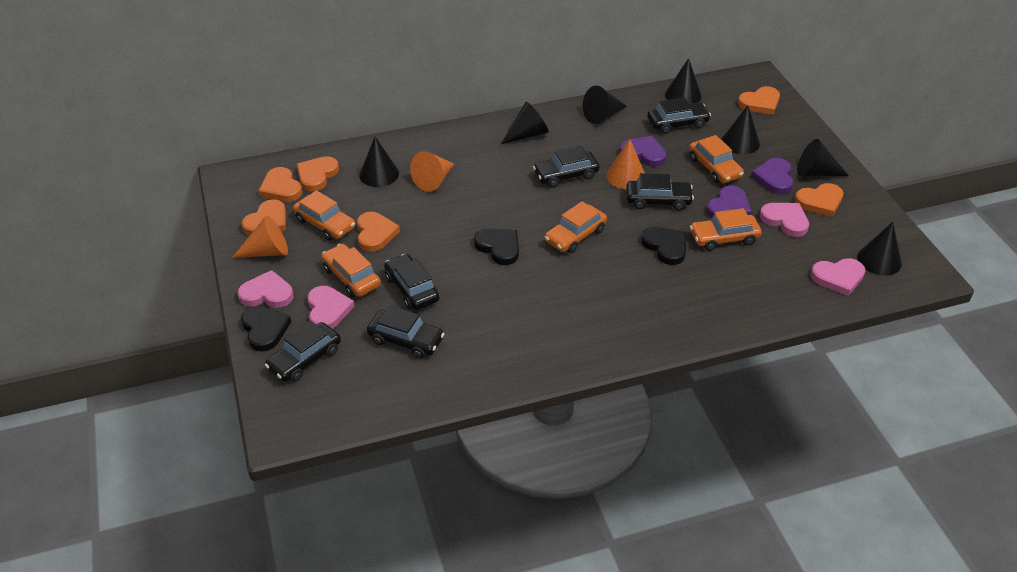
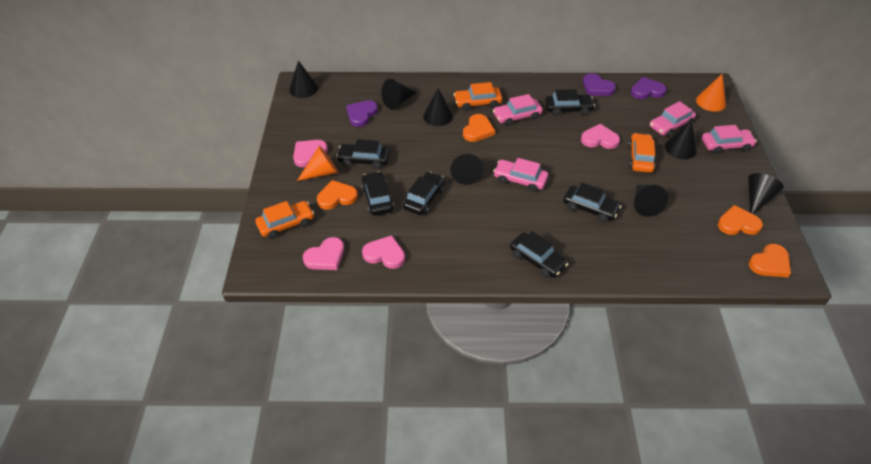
black heart: [241,306,291,352] [474,229,519,265] [641,227,686,265] = 3 -> none = 0
orange car: [293,190,355,241] [321,244,381,297] [545,201,607,253] [689,135,744,183] [690,208,762,251] = 5 -> [255,201,314,239] [454,82,502,111] [628,133,656,173] = 3
orange cone: [232,216,288,258] [410,151,454,192] [606,139,645,189] = 3 -> [297,146,338,181] [696,74,726,112] = 2
orange heart: [241,199,286,236] [258,167,303,202] [297,156,339,192] [357,212,400,252] [738,86,780,115] [794,183,844,217] = 6 -> [317,180,358,210] [463,114,495,142] [718,205,763,235] [749,244,791,277] = 4
pink car: none = 0 -> [493,94,543,126] [493,158,548,192] [650,101,696,137] [702,125,757,154] = 4

